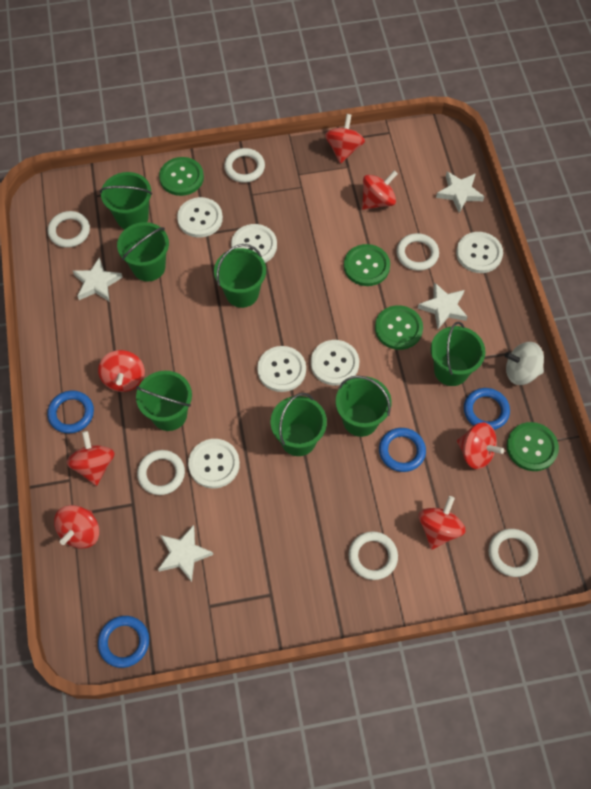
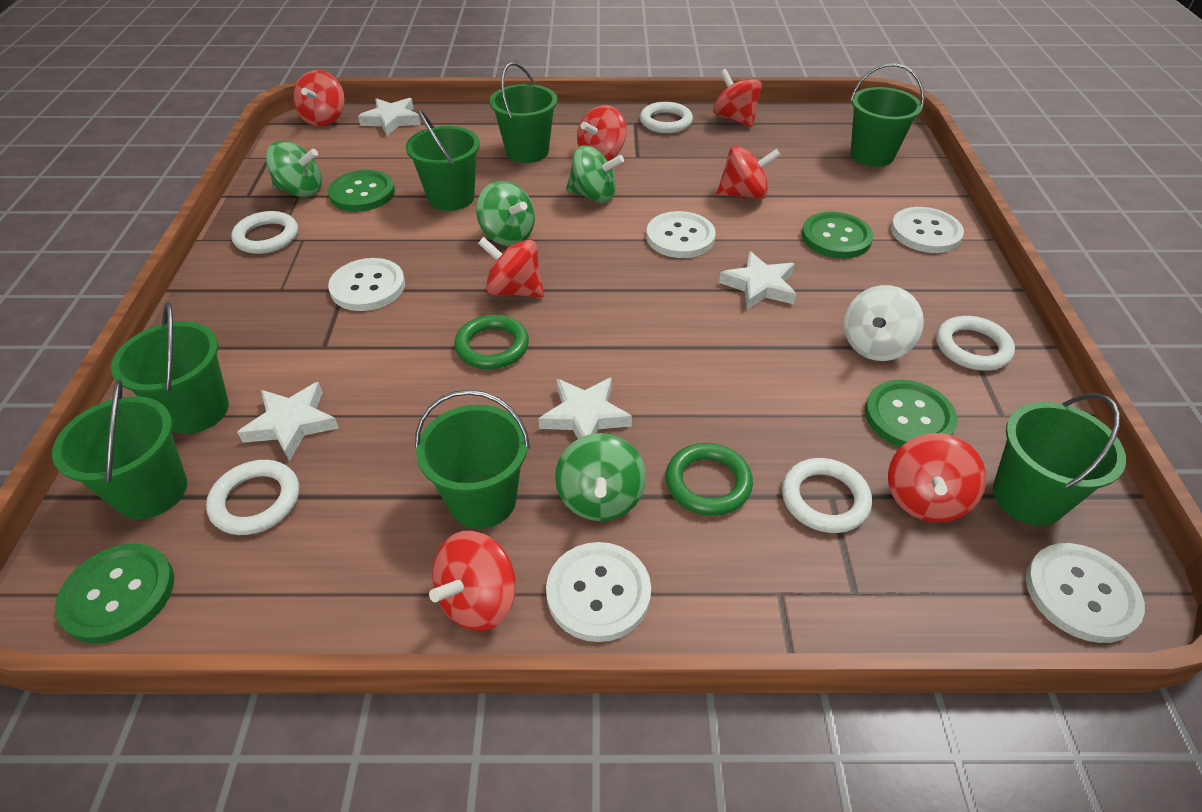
blue ring: [47,390,94,434] [98,616,149,668] [379,428,426,472] [464,388,510,430] = 4 -> none = 0
green ring: none = 0 -> [454,315,529,369] [666,443,753,516] = 2
green spinning top: none = 0 -> [266,141,322,197] [476,181,535,246] [555,433,646,521] [566,145,624,203] = 4
white button: [177,197,223,238] [188,439,240,488] [231,224,277,263] [257,346,306,392] [311,340,359,386] [456,232,503,273] = 6 -> [328,258,405,311] [546,542,651,642] [646,211,716,258] [891,207,964,253] [1026,543,1145,643] = 5
white ring: [48,211,90,248] [137,450,185,495] [224,148,265,183] [348,531,398,580] [396,233,439,271] [488,529,538,577] = 6 -> [206,460,299,535] [231,211,298,254] [640,102,693,133] [782,458,872,533] [936,316,1015,370] = 5

